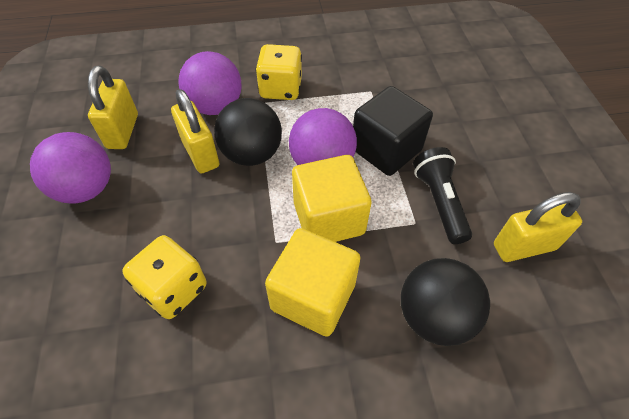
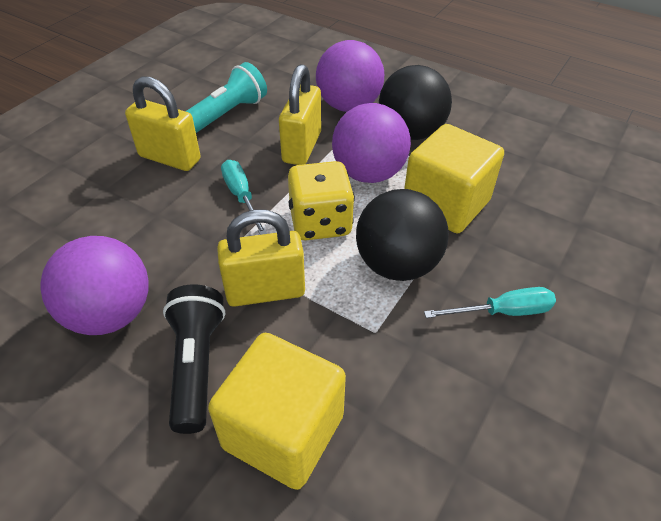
black cube: [353,86,433,176] = 1 -> none = 0
turquoise flashlight: none = 0 -> [186,62,267,133] = 1
turquoise screwdriver: none = 0 -> [221,160,267,235] [424,287,556,318] = 2
yellow dice: [122,235,207,319] [256,44,302,100] = 2 -> [288,161,355,240] = 1

